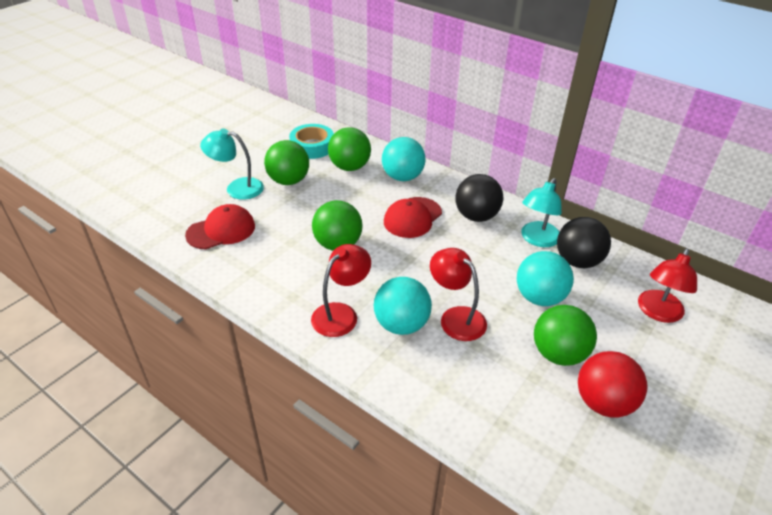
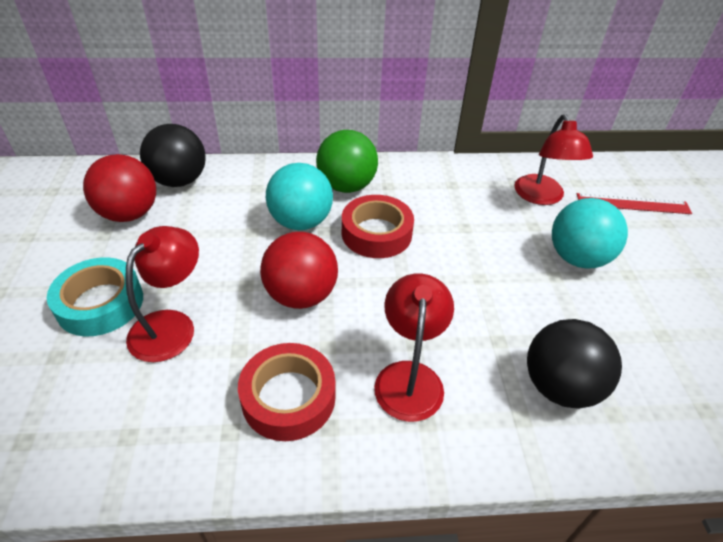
green ball: [264,140,309,185] [312,200,363,251] [328,127,371,171] [534,305,597,366] = 4 -> [316,130,378,193] = 1
red ball: [578,351,647,418] = 1 -> [83,154,156,222] [260,232,338,309] = 2
red cap: [185,204,255,249] [384,197,442,238] = 2 -> none = 0
red ruler: none = 0 -> [577,193,692,214] = 1
red tape: none = 0 -> [238,343,336,441] [342,195,414,258] = 2
turquoise ball: [374,277,432,335] [382,137,426,181] [517,251,574,306] = 3 -> [266,163,333,230] [552,198,628,269] = 2
turquoise lamp: [200,129,264,200] [521,178,562,247] = 2 -> none = 0

